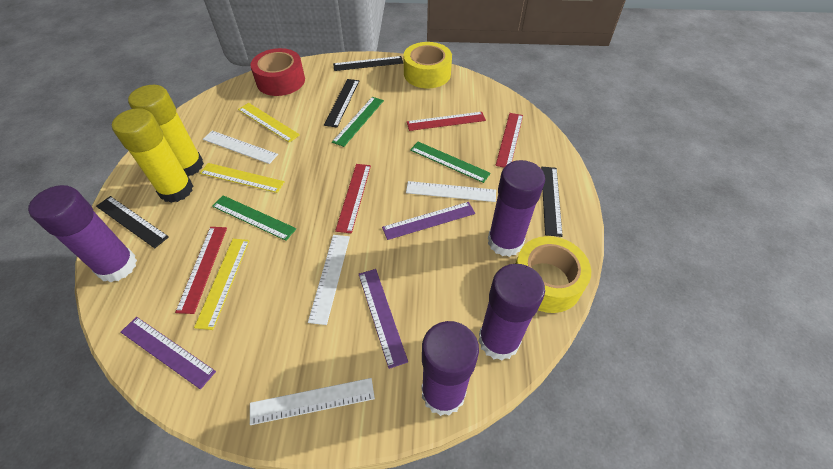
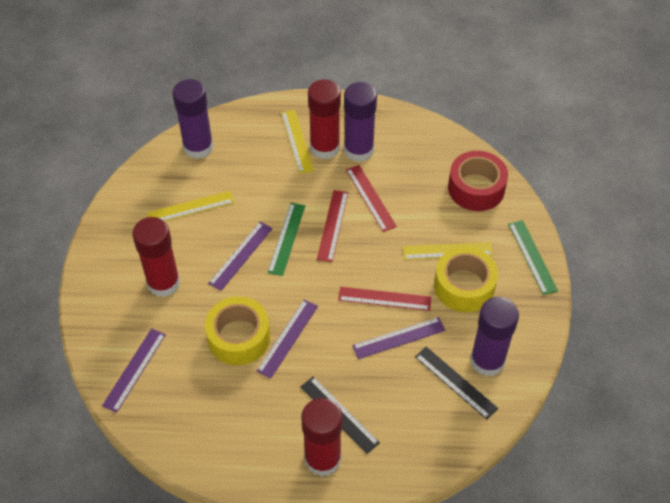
black ruler: [96,196,169,248] [324,79,359,128] [333,56,403,71] [541,167,563,237] = 4 -> [301,377,380,454] [415,347,498,420] = 2
green ruler: [212,195,296,241] [332,97,384,147] [410,142,491,183] = 3 -> [268,203,305,276] [508,220,558,295] = 2
purple glue stick: [28,185,137,283] [422,321,479,416] [478,264,545,361] [488,160,545,257] = 4 -> [173,79,213,159] [344,82,377,162] [470,297,519,376] = 3
purple ruler: [121,317,216,389] [359,269,408,369] [382,202,475,240] = 3 -> [102,328,166,413] [208,222,273,291] [257,299,318,379] [352,317,446,359] = 4
red glue stick: none = 0 -> [132,217,180,297] [301,398,342,477] [308,79,341,159] = 3
red ruler: [175,227,227,314] [335,164,371,233] [407,112,486,131] [495,113,523,167] = 4 -> [317,190,348,262] [338,287,431,311] [346,165,397,232] = 3
white ruler: [203,131,278,164] [250,378,375,425] [308,235,350,325] [406,181,496,202] = 4 -> none = 0
yellow glue stick: [112,108,193,203] [128,85,204,176] = 2 -> none = 0

